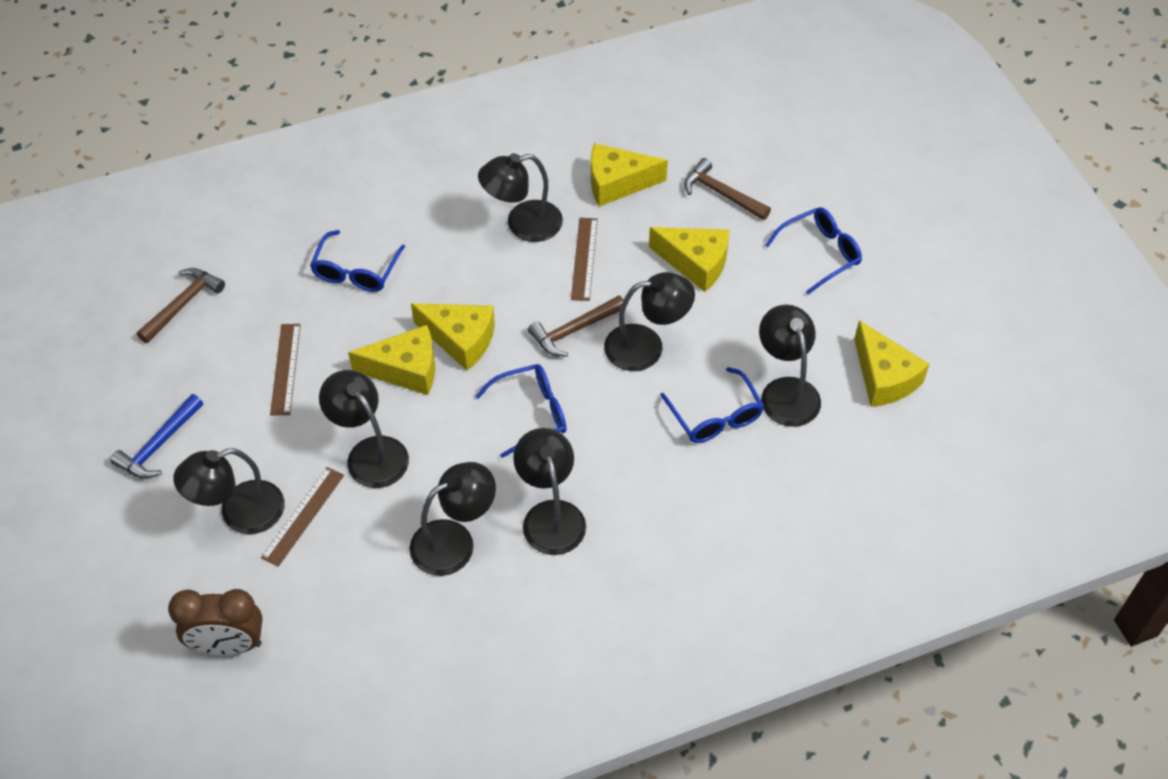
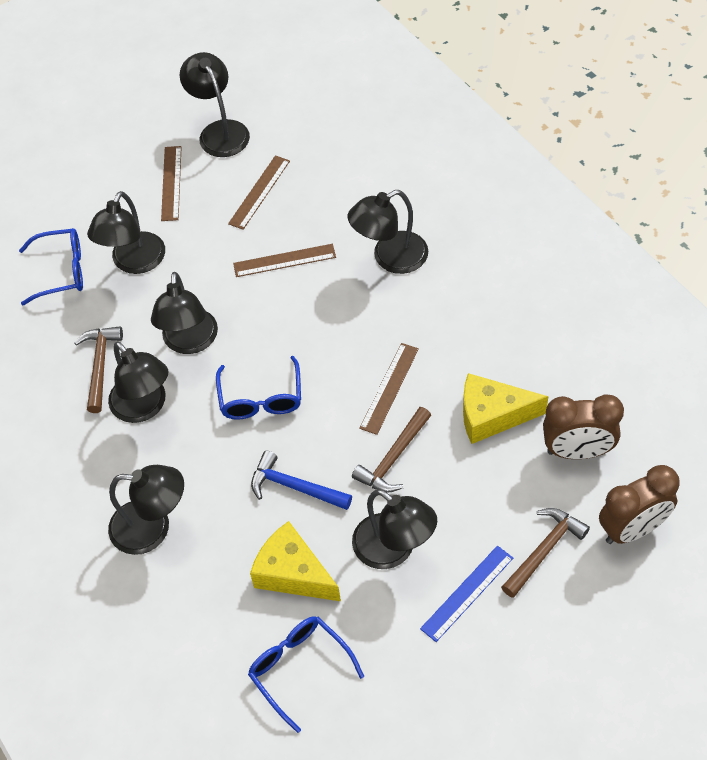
blue glasses: [310,230,405,292] [476,364,567,458] [660,367,764,443] [765,207,862,295] = 4 -> [19,228,83,306] [216,356,301,420] [248,616,364,733] = 3
blue ruler: none = 0 -> [420,546,513,642] = 1
brown clock: [168,589,262,655] = 1 -> [543,394,624,459] [599,465,680,544] = 2
brown ruler: [261,467,344,567] [270,324,301,415] [571,218,598,301] = 3 -> [161,146,182,221] [228,155,290,230] [233,244,336,277] [359,343,419,435] = 4
yellow cheese: [348,325,435,395] [411,303,495,371] [591,143,668,207] [649,227,730,292] [854,320,929,407] = 5 -> [250,521,341,601] [463,373,548,444] = 2

